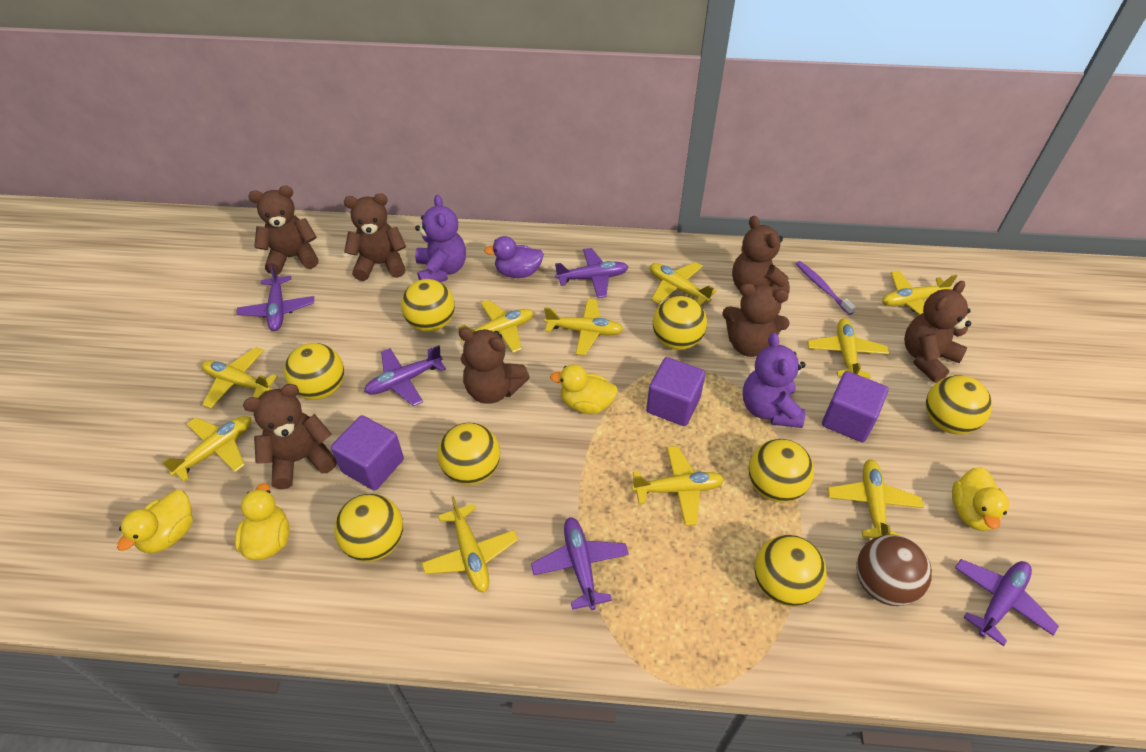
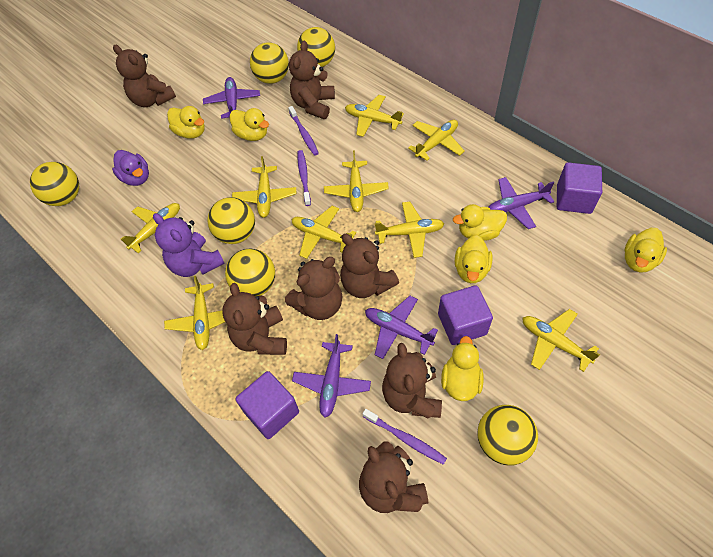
brown ball: [856,534,932,606] = 1 -> none = 0
purple plane: [236,265,314,331] [364,345,446,406] [531,517,629,610] [555,248,628,298] [955,559,1059,646] = 5 -> [203,77,260,119] [292,334,371,418] [365,296,438,359] [488,177,554,229] = 4
purple teddy bear: [415,195,466,282] [743,333,806,428] = 2 -> [153,213,225,277] = 1
purple toothbrush: [796,261,856,315] = 1 -> [288,106,319,156] [298,150,311,206] [363,409,447,465] = 3
yellow ball: [284,343,344,400] [334,494,403,562] [401,279,455,332] [438,423,500,485] [653,296,707,350] [749,439,814,502] [754,535,827,607] [926,375,992,434] = 8 -> [30,162,79,206] [207,197,255,244] [225,249,275,296] [250,42,289,84] [297,27,335,67] [477,405,538,466] = 6
yellow duck: [117,490,193,554] [235,483,289,560] [550,364,618,414] [952,467,1009,531] = 4 -> [167,106,205,139] [230,108,269,141] [441,336,484,401] [453,204,507,241] [455,235,492,283] [625,228,667,273] = 6
yellow plane: [161,416,251,482] [201,347,278,409] [422,496,518,593] [458,300,534,353] [544,298,623,356] [632,446,725,526] [650,262,717,305] [807,318,889,379] [828,459,924,538] [882,270,957,315] = 10 -> [121,203,180,253] [164,276,225,350] [232,156,296,218] [291,206,356,259] [324,150,389,212] [345,95,404,137] [375,202,444,258] [408,120,465,161] [522,309,600,372] = 9

